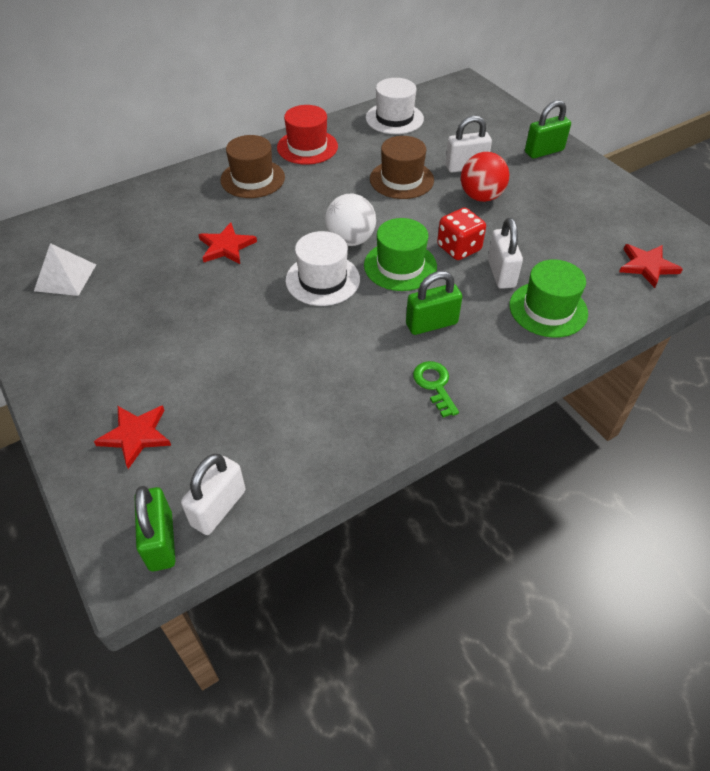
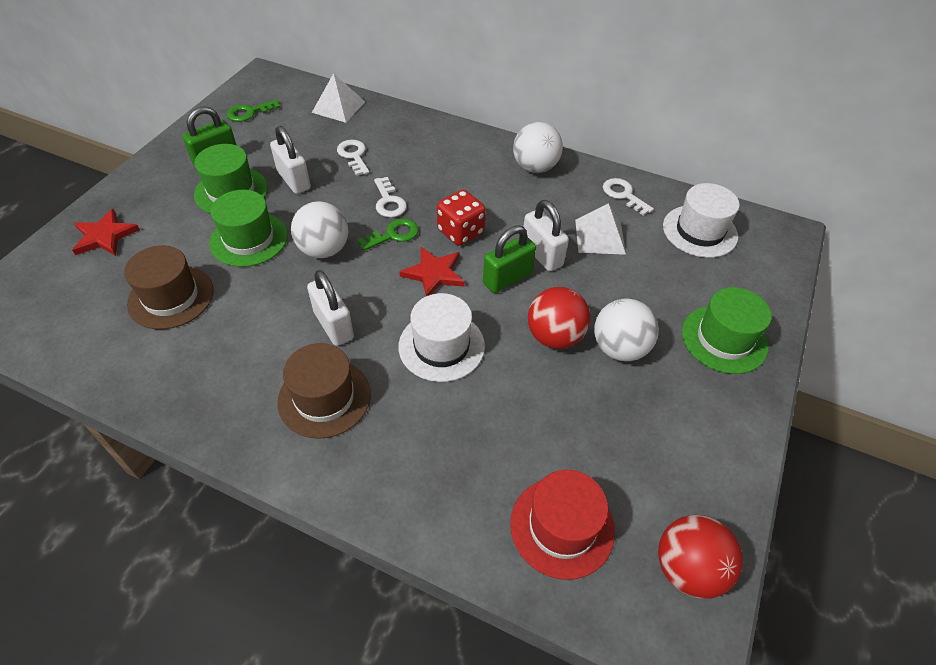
green hat: [364,218,437,291] [510,259,588,338] = 2 -> [194,144,268,214] [209,190,288,267] [682,287,772,374] = 3
green key: [413,361,459,418] = 1 -> [227,99,281,122] [358,218,418,251] = 2
green padlock: [135,486,175,571] [406,271,462,335] [525,100,571,159] = 3 -> [183,106,237,166] [483,225,536,293] = 2
red ball: [461,152,509,202] = 1 -> [528,287,590,349] [658,515,743,599] = 2
red star: [94,405,171,469] [198,222,257,264] [619,244,683,288] = 3 -> [72,209,140,256] [400,247,464,296] = 2
white ball: [325,194,376,246] = 1 -> [291,201,348,258] [513,122,563,173] [594,298,659,361] = 3
white key: none = 0 -> [337,140,370,176] [374,177,407,218] [603,178,654,216] = 3
white pyramid: [34,243,96,296] = 1 -> [312,73,365,123] [575,203,626,255] = 2

